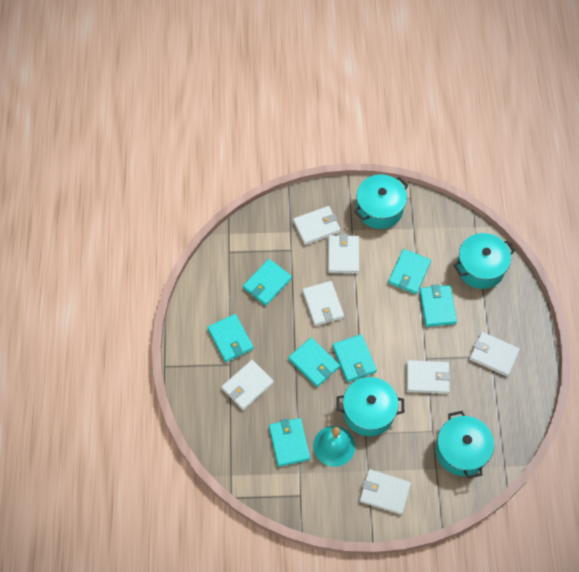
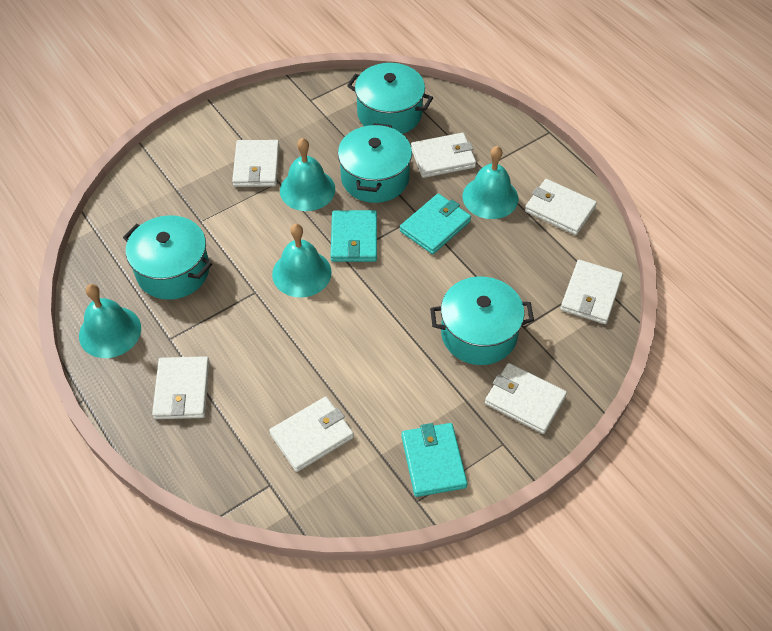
turquoise bell: [313,426,355,467] = 1 -> [79,284,141,358] [272,224,332,297] [280,138,335,211] [463,146,518,219] = 4
turquoise wallet: [208,314,254,362] [243,259,292,306] [269,418,310,467] [289,337,340,387] [332,334,377,382] [388,249,431,294] [420,284,457,327] = 7 -> [330,210,377,262] [400,194,471,254] [401,423,467,497] = 3

